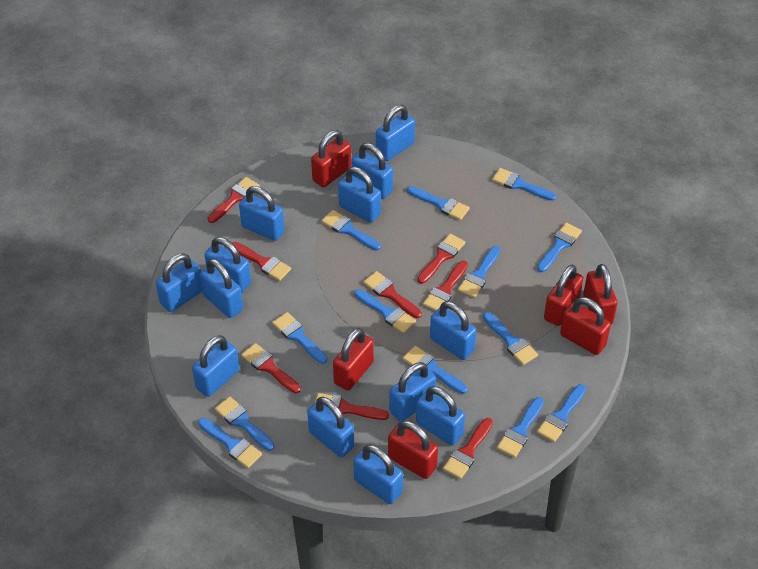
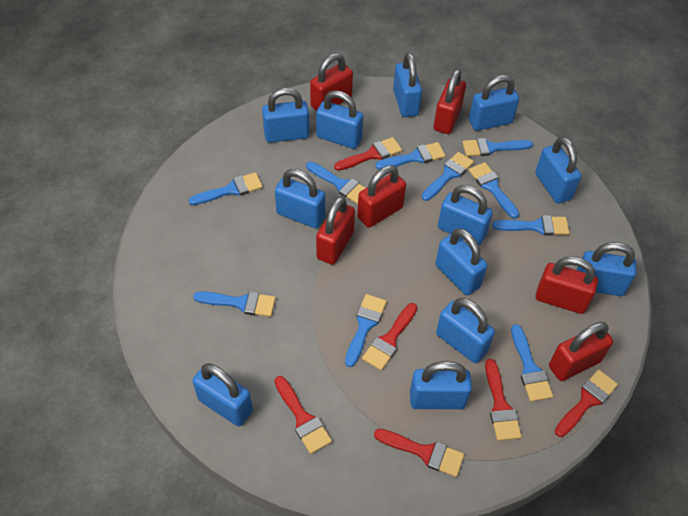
blue brush: [198,418,262,468] [215,397,274,451] [272,312,327,364] [321,210,381,251] [354,289,416,333] [403,346,468,394] [407,186,470,220] [458,246,500,298] [483,312,538,365] [492,168,556,201] [497,397,544,458] [537,223,582,272] [537,384,586,442] = 13 -> [189,172,263,205] [193,291,276,317] [306,162,365,204] [345,294,387,367] [375,142,446,170] [421,152,474,201] [462,138,533,157] [469,162,519,219] [492,215,569,236] [511,324,553,402] = 10
blue padlock: [156,253,202,312] [192,335,239,397] [200,259,243,318] [205,237,251,293] [239,186,285,241] [307,397,354,457] [338,167,381,223] [351,143,393,199] [353,444,403,504] [376,105,415,161] [389,362,436,421] [416,386,465,446] [430,301,477,360] = 13 -> [192,363,253,426] [262,88,309,143] [275,169,325,228] [316,90,363,149] [393,52,422,117] [410,361,472,409] [435,228,487,295] [436,298,495,363] [438,185,493,245] [469,75,519,131] [535,137,581,204] [577,242,637,296] = 12
red brush: [208,177,260,223] [232,242,291,281] [241,343,301,393] [315,393,389,420] [363,271,422,318] [417,234,465,284] [423,260,468,311] [443,418,493,479] = 8 -> [274,376,332,454] [334,137,402,171] [362,303,417,370] [374,429,464,477] [485,359,522,441] [555,370,618,437] = 6

